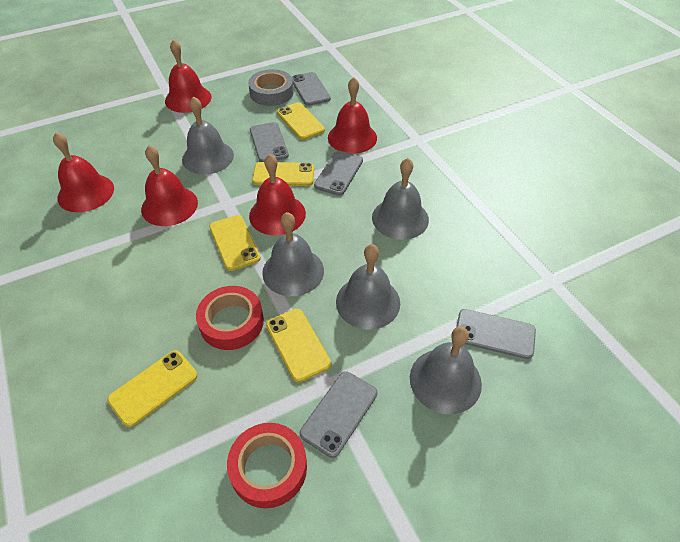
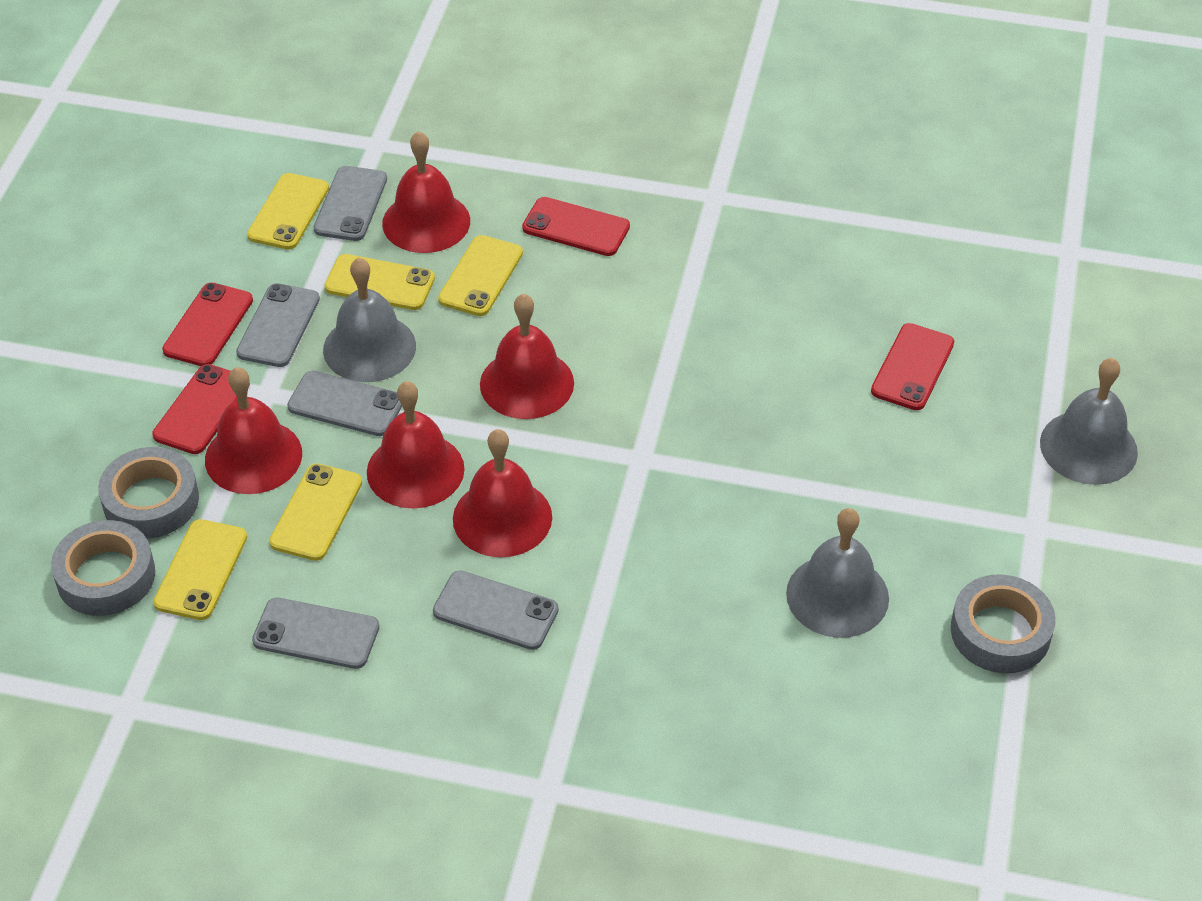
grey bell: [182,96,234,175] [262,212,324,296] [336,244,400,330] [372,158,429,240] [410,327,482,414] = 5 -> [323,258,416,382] [786,508,889,638] [1040,358,1138,485] = 3
grey tape: [248,69,294,106] = 1 -> [51,520,155,616] [98,447,199,538] [951,574,1056,673] = 3
red phone: none = 0 -> [152,364,250,454] [162,283,253,366] [522,197,630,256] [871,323,954,410] = 4
red tape: [196,286,264,350] [227,423,307,508] = 2 -> none = 0

